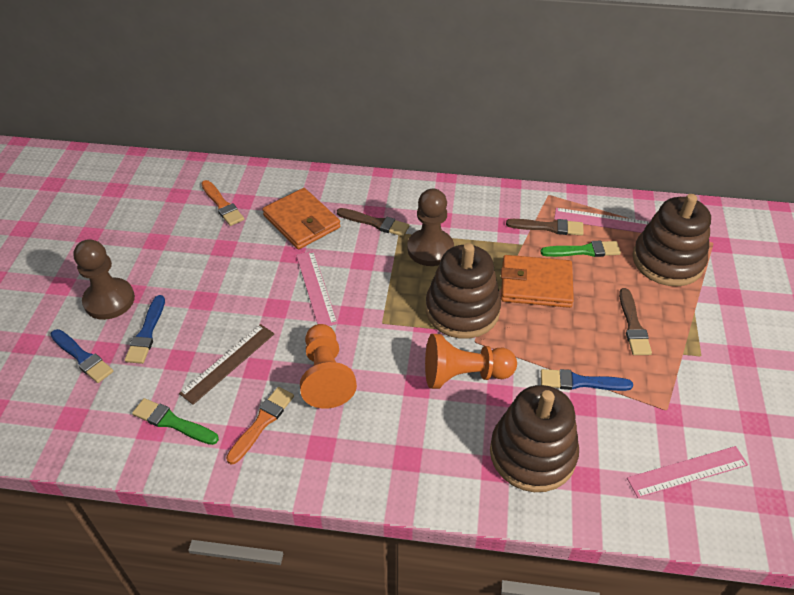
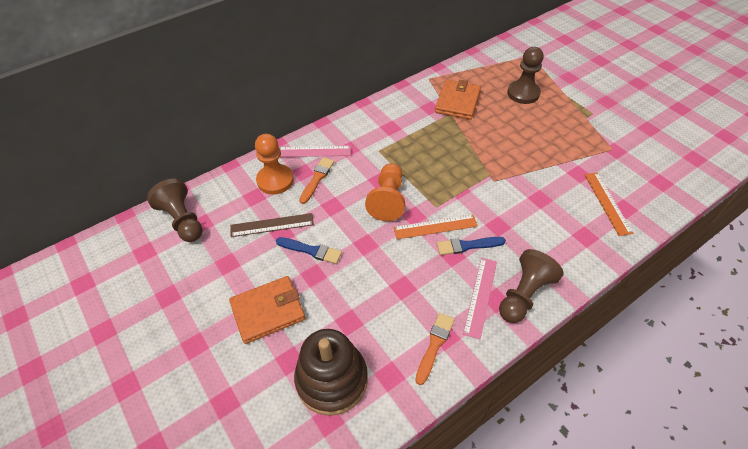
blue brush: [50,329,113,383] [125,295,165,364] [541,369,633,391] = 3 -> [276,237,342,264] [437,237,506,255] = 2
brown brush: [337,208,409,237] [506,219,584,236] [619,288,652,355] = 3 -> none = 0
brown pawn: [73,239,135,320] [407,189,454,266] = 2 -> [147,179,203,242] [499,249,563,323] [507,47,544,104] = 3
brown stacking toy: [426,243,501,339] [490,385,579,492] [632,194,711,286] = 3 -> [294,329,368,416] = 1
green brush: [132,398,219,445] [540,240,621,257] = 2 -> none = 0
orange ruler: none = 0 -> [393,214,478,239] [584,172,633,236] = 2
pink ruler: [296,251,338,326] [554,208,649,233] [627,446,748,498] = 3 -> [279,146,351,157] [463,258,497,339] = 2

